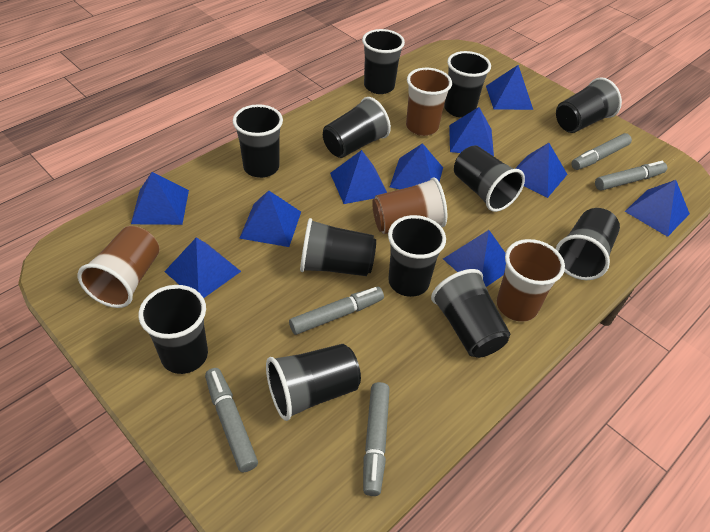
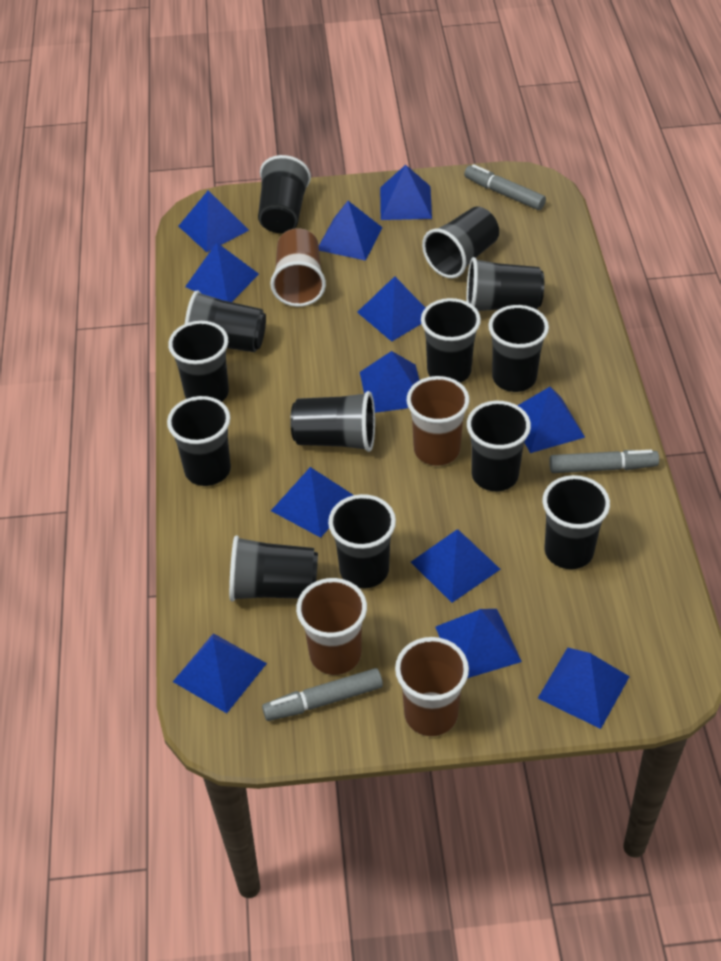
black cup: [138,285,208,374] [233,104,283,178] [266,344,361,421] [300,218,376,276] [323,97,391,158] [362,29,405,94] [388,215,446,297] [431,269,510,358] [444,51,491,118] [454,145,525,212] [555,208,620,280] [556,77,622,133] = 12 -> [167,396,231,486] [168,321,229,402] [185,290,266,352] [229,535,318,602] [258,155,311,233] [290,391,375,452] [328,494,396,589] [421,298,481,383] [422,207,499,278] [467,257,544,311] [467,401,531,491] [488,305,549,392] [542,475,610,569] = 13
blue pyramid: [131,172,189,225] [164,237,241,298] [239,190,301,247] [330,150,387,204] [390,143,443,190] [443,230,506,287] [449,107,494,156] [486,65,533,110] [515,143,567,198] [625,180,690,237] = 10 -> [173,633,267,713] [179,190,249,252] [185,243,259,302] [271,467,353,538] [319,201,383,261] [357,276,425,342] [360,351,419,413] [380,165,432,220] [411,530,501,603] [435,609,522,678] [517,387,585,453] [538,648,630,729] = 12
grey marker: [205,368,258,472] [289,287,384,335] [363,382,390,496] [571,133,632,170] [595,161,667,191] = 5 -> [262,668,383,721] [464,164,546,210] [549,450,659,473] = 3

